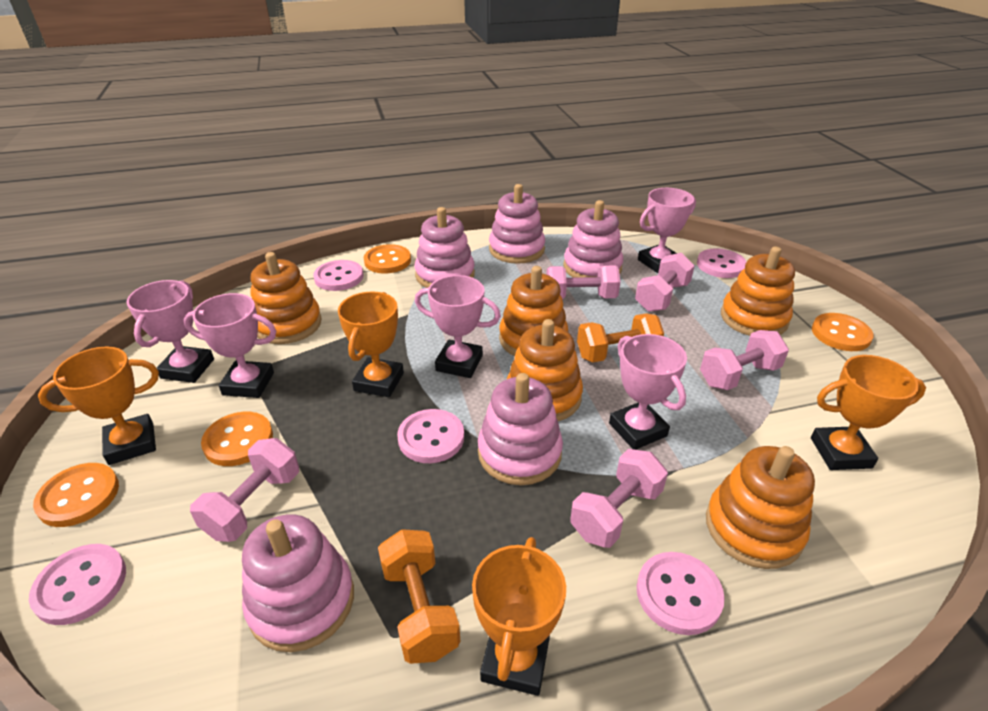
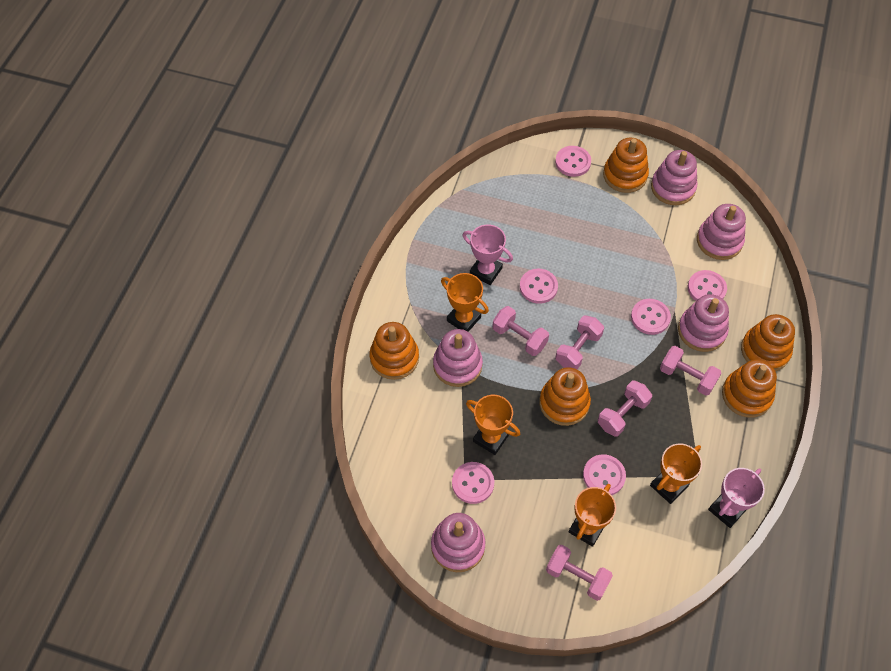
orange button: [33,463,119,527] [201,412,273,466] [364,244,411,273] [812,313,874,351] = 4 -> none = 0
orange dumbbell: [378,529,461,664] [577,313,664,363] = 2 -> none = 0
pink button: [29,544,126,625] [313,260,363,291] [397,409,464,463] [637,552,725,635] [697,248,746,278] = 5 -> [452,462,494,504] [520,269,558,304] [555,146,591,177] [583,454,626,495] [631,299,671,335] [688,270,727,301] = 6
pink trophy: [127,280,214,383] [183,293,276,398] [415,275,501,378] [609,334,687,450] [638,188,696,273] = 5 -> [463,225,513,285] [708,468,765,528] = 2

